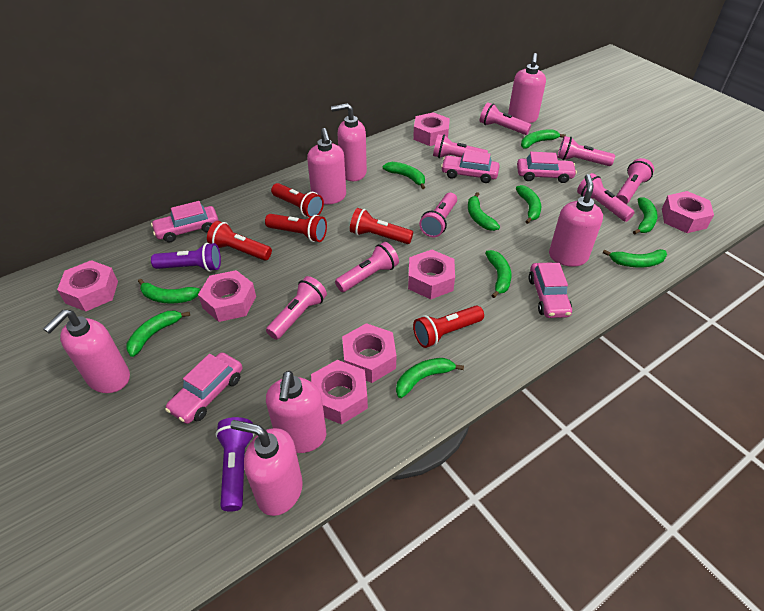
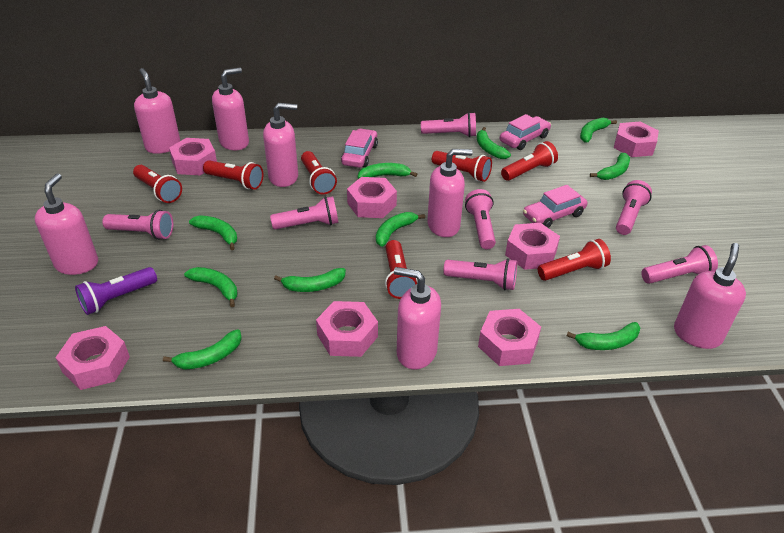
pink car: [151,201,219,242] [165,353,242,424] [441,150,500,183] [517,152,577,183] [529,262,572,318] = 5 -> [341,128,378,168] [500,114,551,150] [523,185,588,228] = 3
pink flashlight: [266,276,327,340] [335,242,399,292] [419,193,457,237] [433,134,488,158] [480,102,531,135] [557,136,615,166] [577,173,635,222] [616,158,654,204] = 8 -> [102,210,173,240] [270,196,338,230] [421,112,476,137] [443,258,517,290] [465,189,496,249] [616,180,652,235] [641,245,718,284] = 7
purple flashlight: [151,243,221,272] [216,417,254,512] = 2 -> [75,267,157,315] = 1
red flashlight: [207,221,272,260] [265,214,327,242] [271,183,324,218] [350,208,413,244] [413,305,484,348] = 5 -> [133,165,182,203] [203,160,264,190] [301,151,337,194] [385,240,418,299] [432,151,492,182] [501,141,558,181] [538,239,611,281] = 7

